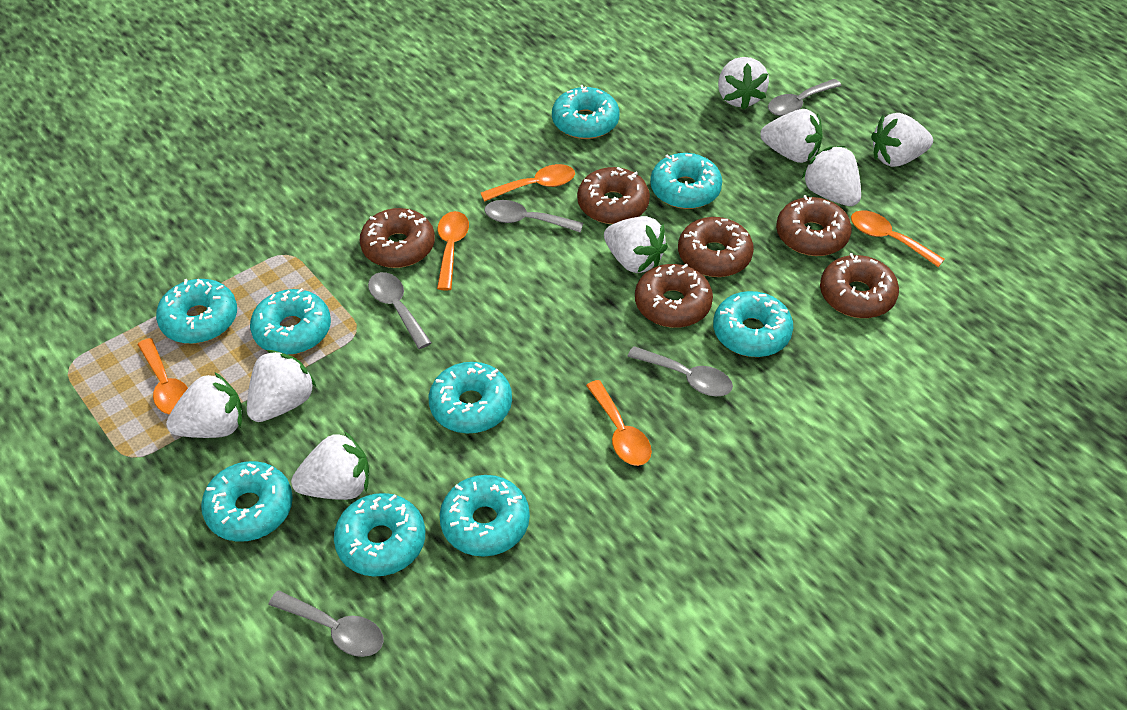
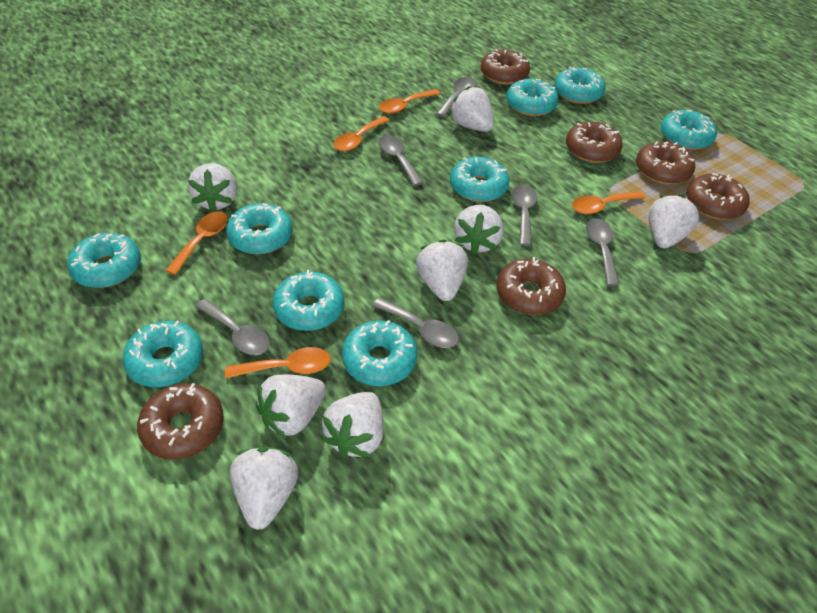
grey spoon: [268,590,384,657] [368,272,432,349] [485,200,583,233] [627,346,733,396] [768,79,842,116] = 5 -> [195,299,270,355] [372,298,459,348] [378,135,423,186] [436,77,476,117] [512,185,537,246] [586,218,620,286] = 6

